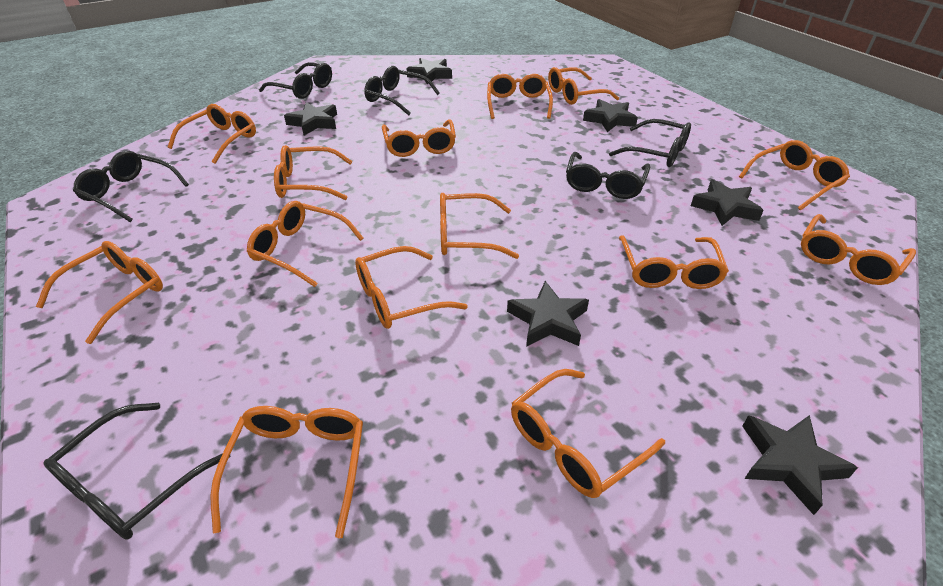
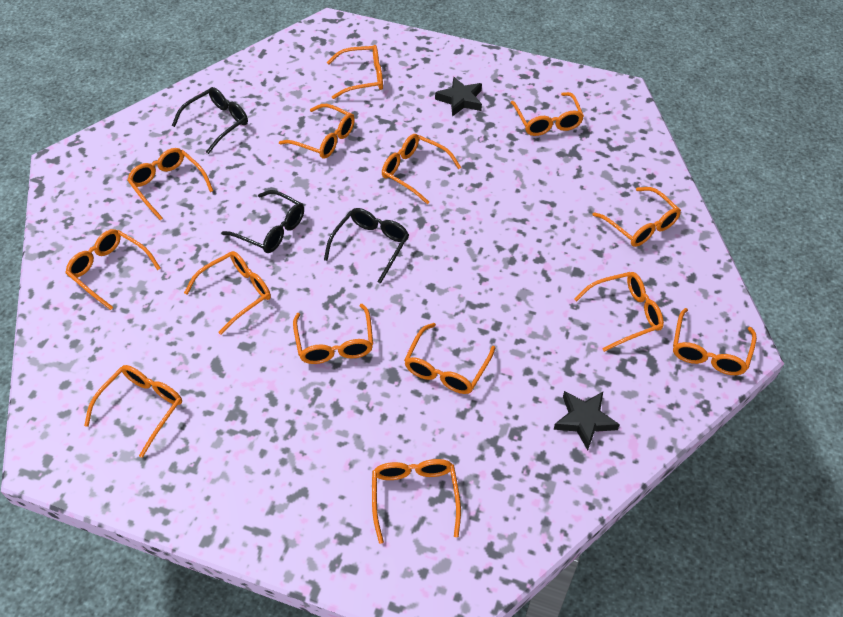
black glasses: [44,402,230,540] [73,151,189,222] [259,62,332,99] [364,66,440,116] [566,152,650,199] [609,119,691,167] = 6 -> [172,87,248,154] [221,190,304,253] [324,208,409,284] = 3
black star: [284,103,337,135] [406,58,452,84] [507,281,589,347] [583,99,638,132] [691,179,764,226] [742,415,858,515] = 6 -> [435,77,482,117] [553,391,620,450] = 2

